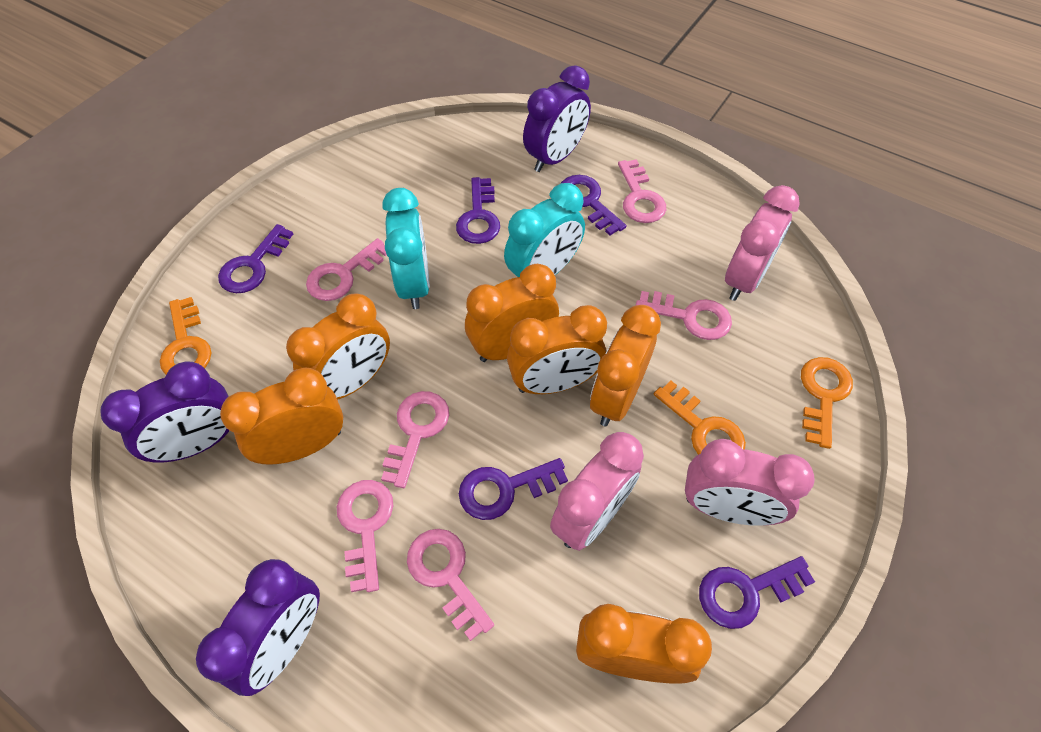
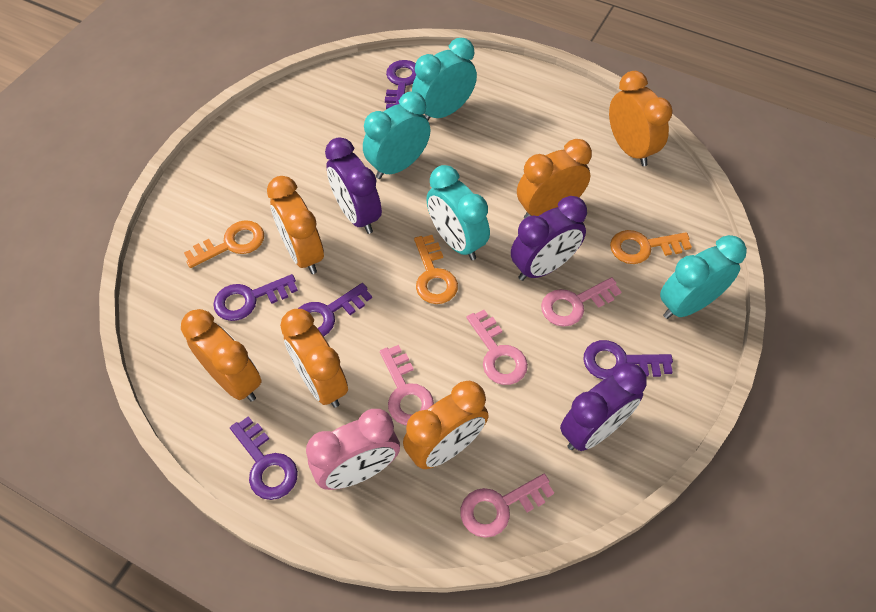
pink clock: [550,432,644,551] [685,439,815,525] [725,185,800,301] = 3 -> [306,409,400,490] = 1
pink key: [306,238,387,301] [337,480,394,592] [381,391,449,488] [407,529,494,641] [618,159,666,223] [636,291,732,340] = 6 -> [380,345,434,425] [461,473,554,538] [467,310,528,385] [541,277,621,327] = 4
turquoise clock: [382,188,430,309] [504,183,585,277] = 2 -> [363,91,430,179] [412,38,477,120] [426,165,490,260] [660,235,747,319] = 4

